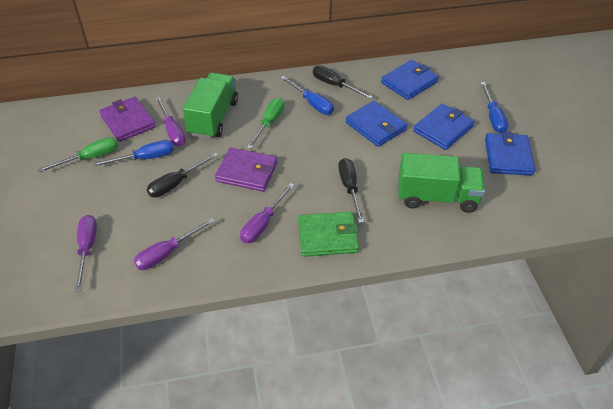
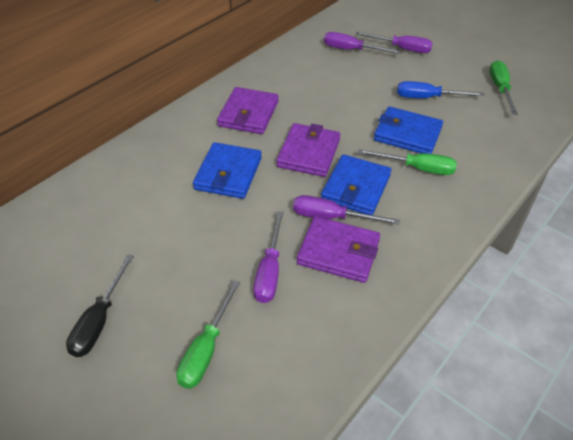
black screwdriver: [147,152,218,198] [313,65,373,99] [338,158,364,223] = 3 -> [66,254,134,357] = 1
blue screwdriver: [93,140,174,167] [281,76,334,115] [480,82,509,133] = 3 -> [397,81,485,98] = 1
blue wallet: [346,101,407,147] [381,60,439,100] [413,103,475,150] [485,131,535,176] = 4 -> [193,142,262,199] [321,154,391,215] [374,106,443,154] = 3
green screwdriver: [38,137,118,173] [247,98,284,149] = 2 -> [176,280,240,389] [358,149,457,175] [489,60,518,115] = 3
green truck: [183,73,238,139] [398,153,485,213] = 2 -> none = 0
green wallet: [298,212,359,257] = 1 -> none = 0
purple wallet: [99,97,156,142] [215,148,277,192] = 2 -> [217,87,279,134] [276,123,340,177] [297,216,380,283] = 3

